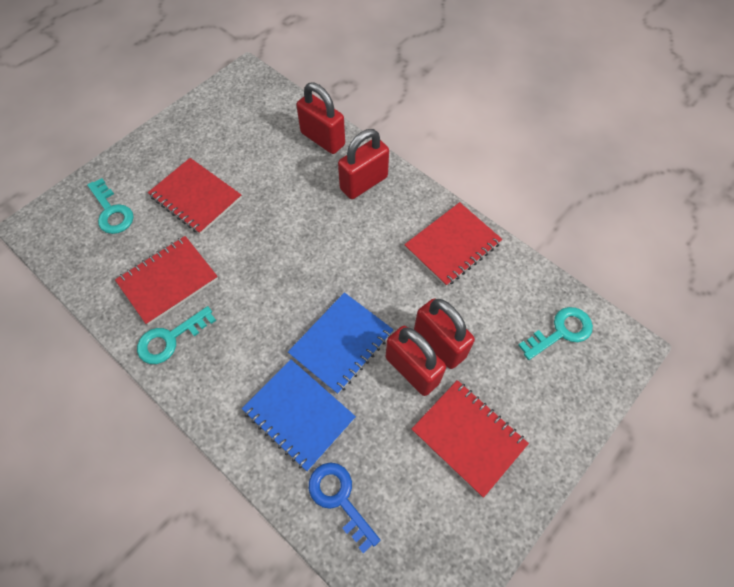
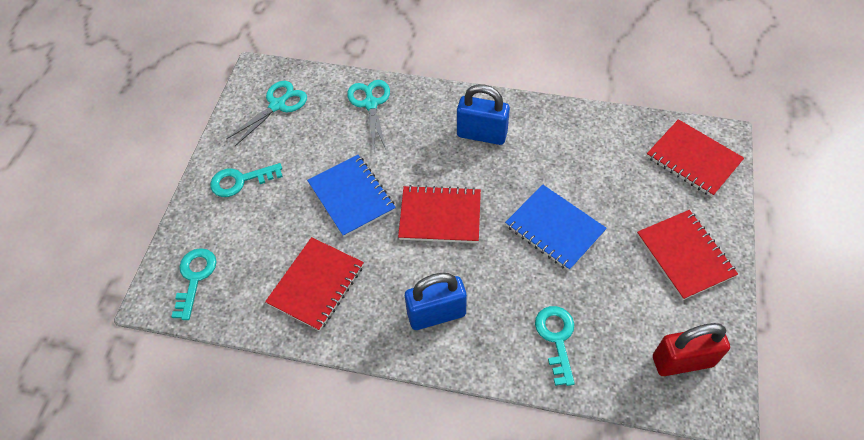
blue key: [309,462,380,553] = 1 -> none = 0
blue padlock: none = 0 -> [405,273,467,330] [457,84,510,145] = 2
red padlock: [296,83,345,154] [338,129,389,199] [386,326,446,396] [414,298,475,369] = 4 -> [653,323,730,376] = 1
turquoise scissors: none = 0 -> [226,81,307,146] [347,80,390,151] = 2

